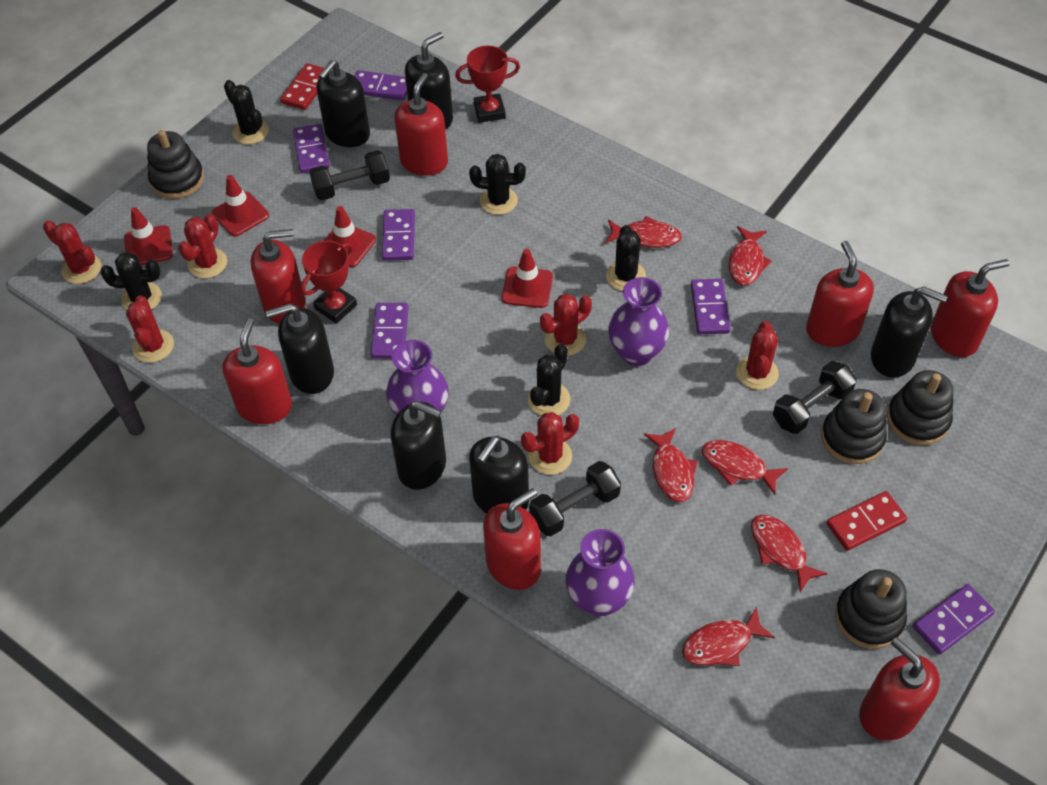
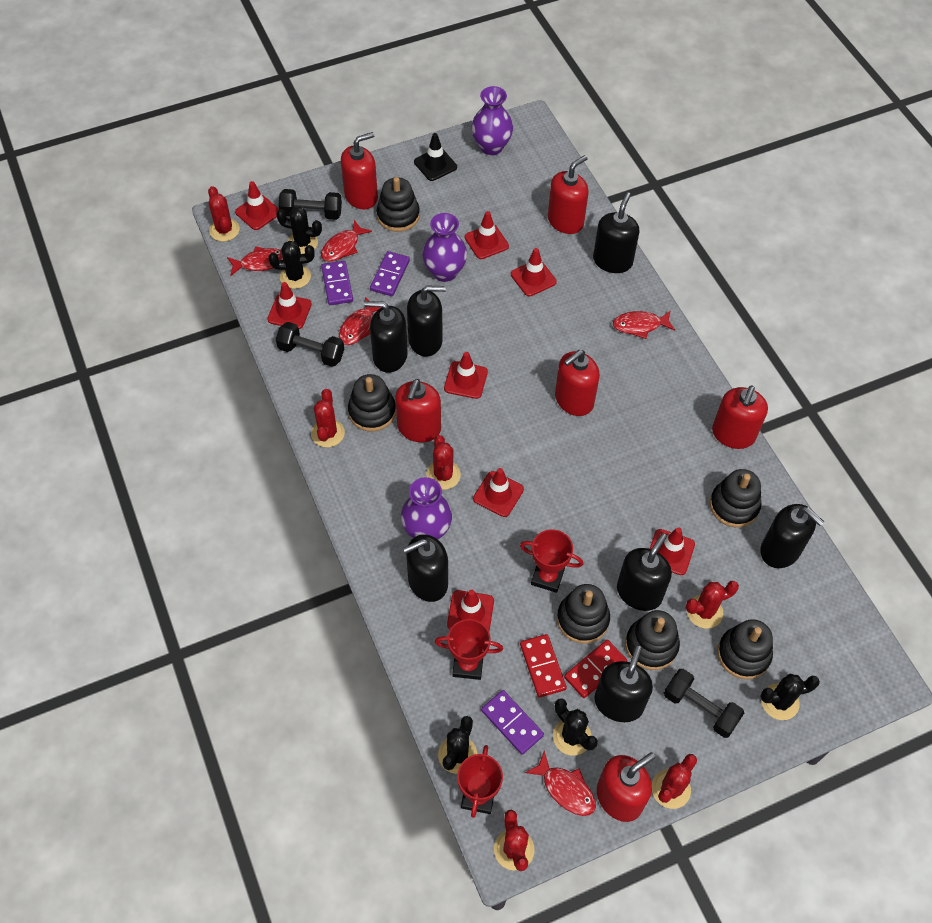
black soap dispenser: [266,304,334,394] [317,60,370,147] [391,401,446,490] [405,32,453,129] [469,436,529,514] [871,287,948,378] = 6 -> [365,301,408,373] [403,534,448,602] [407,286,446,357] [593,192,640,273] [594,646,653,722] [617,533,672,611] [760,504,824,568] = 7
black stacking toy: [147,130,204,199] [821,389,887,464] [835,569,907,649] [887,370,954,445] = 4 -> [348,374,396,432] [377,177,420,232] [557,584,610,644] [625,610,680,670] [710,469,761,527] [717,619,773,679] = 6
black traffic cone: none = 0 -> [414,133,457,181] = 1
purple domino: [293,124,330,173] [354,70,407,101] [371,303,409,359] [382,209,415,261] [691,279,731,334] [913,584,995,655] = 6 -> [321,261,353,305] [370,251,410,296] [481,690,544,755] = 3
red fish: [606,216,682,248] [644,428,698,502] [682,606,775,666] [702,440,788,495] [729,226,772,286] [751,515,828,592] = 6 -> [227,246,283,276] [321,220,372,262] [339,297,382,345] [525,751,596,816] [613,310,675,339] = 5
red soap dispenser: [222,318,292,424] [251,229,306,324] [394,73,448,175] [483,488,541,590] [806,241,874,347] [859,637,940,741] [931,259,1010,357] = 7 -> [341,132,378,209] [395,379,441,442] [548,155,589,234] [555,350,600,416] [597,752,655,822] [712,386,768,449] = 6
red traffic cone: [124,207,173,265] [212,175,269,237] [324,206,376,267] [502,249,553,308] = 4 -> [235,181,279,230] [267,282,312,329] [444,352,488,399] [447,589,494,631] [465,211,509,259] [473,468,524,517] [511,248,557,297] [650,527,695,575] = 8
red trophy: [301,241,357,324] [455,45,520,123] = 2 -> [435,619,503,680] [457,745,503,818] [520,529,583,593] = 3

